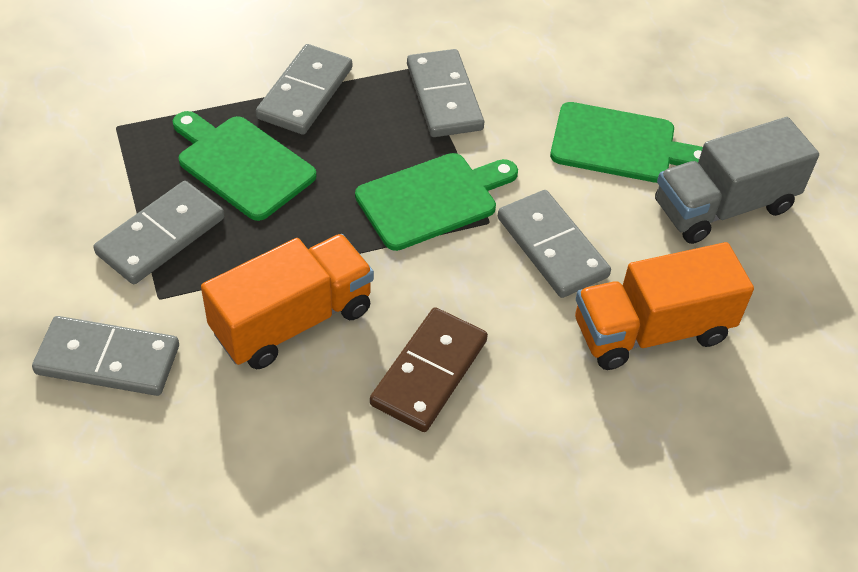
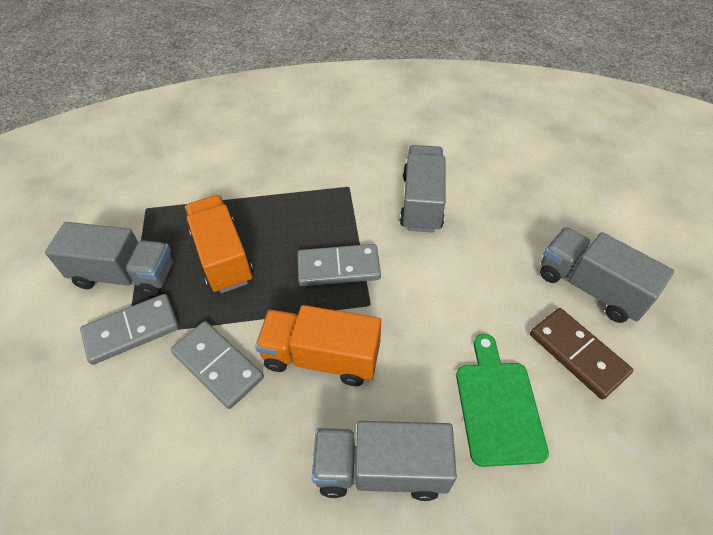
green cutting board: [173,111,316,221] [355,153,518,251] [550,102,703,183] = 3 -> [456,334,549,467] = 1
grey domino: [32,316,179,396] [94,181,224,284] [256,44,352,135] [407,49,484,137] [498,190,611,298] = 5 -> [80,294,179,365] [171,321,264,409] [297,244,381,286] = 3
grey truck: [655,117,819,244] = 1 -> [45,222,174,297] [312,421,457,501] [400,145,445,233] [540,227,674,323] = 4

